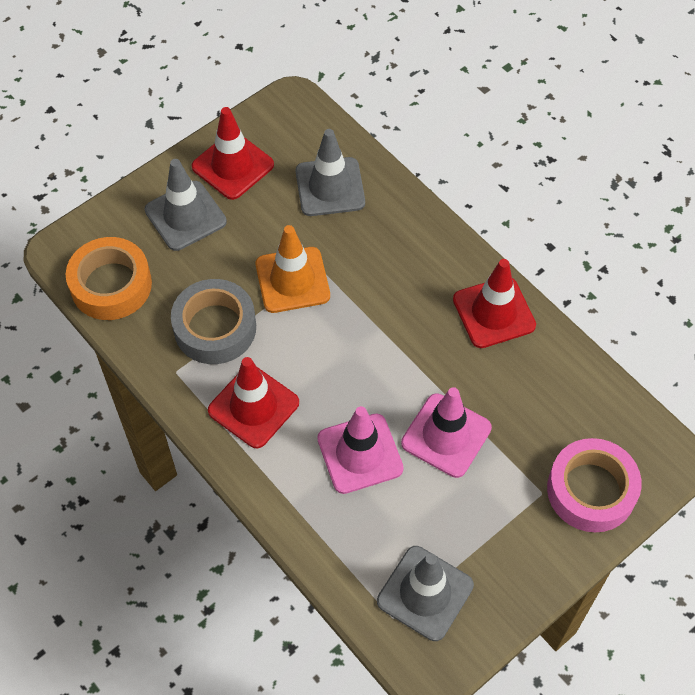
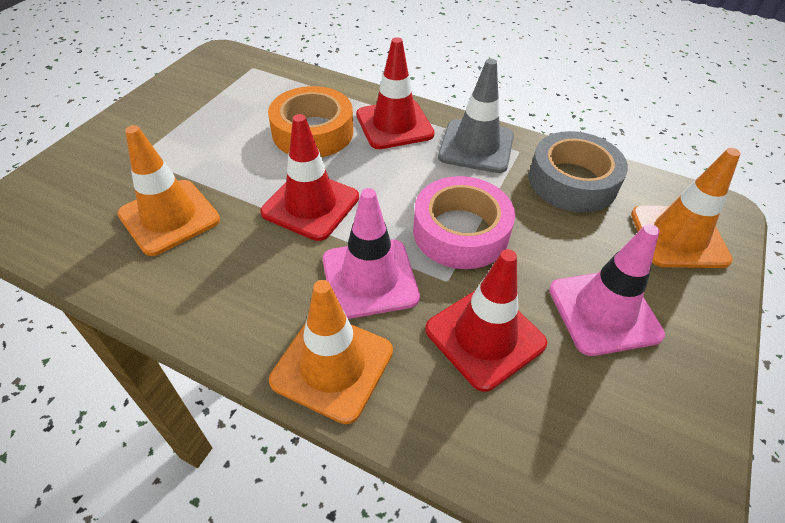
grey traffic cone: [145,159,227,251] [296,129,365,216] [377,546,474,641] = 3 -> [438,59,514,173] = 1
orange traffic cone: [255,225,330,313] = 1 -> [117,125,220,256] [269,280,393,424] [631,148,741,268] = 3

